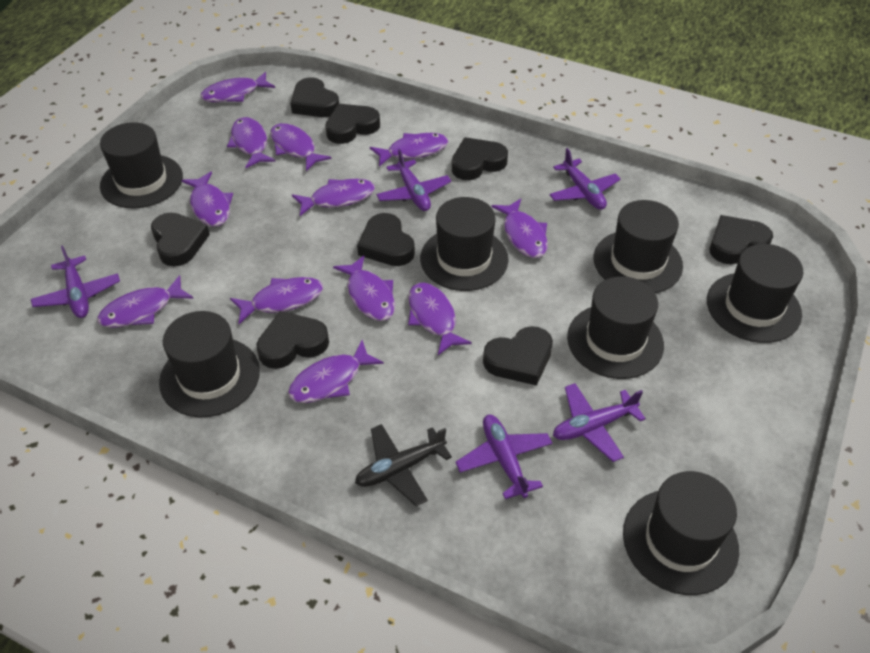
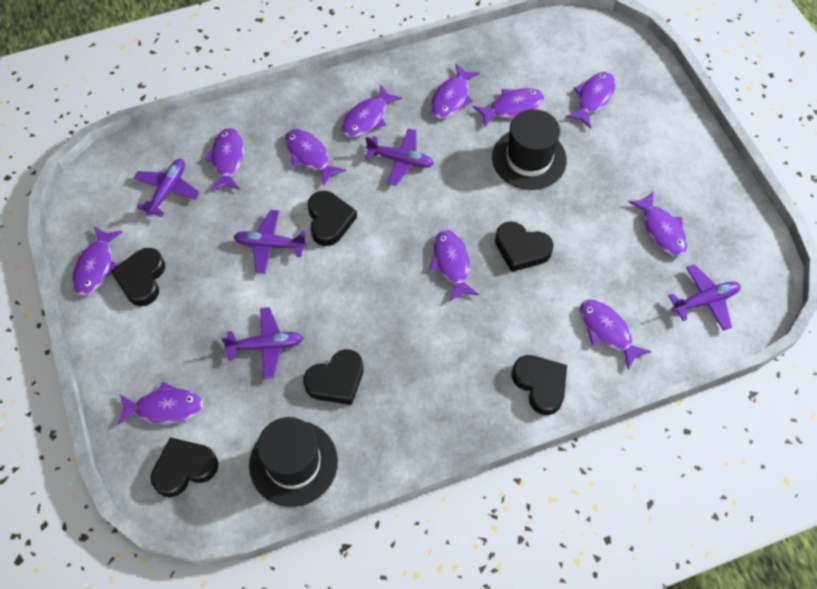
black hat: [100,122,183,208] [159,311,260,417] [420,197,509,291] [567,276,664,379] [594,200,683,293] [623,471,739,595] [707,244,803,343] = 7 -> [249,417,338,507] [492,109,567,190] = 2
black heart: [151,213,210,266] [256,311,329,369] [290,77,339,117] [325,104,380,144] [357,213,415,266] [452,137,508,180] [483,326,553,386] [710,215,773,264] = 8 -> [111,248,165,306] [150,437,219,497] [303,349,364,405] [308,191,357,246] [495,221,554,272] [512,355,567,415] = 6
black plane: [355,424,452,506] = 1 -> none = 0
purple fish: [97,275,193,328] [181,171,233,227] [200,72,275,102] [227,117,276,168] [230,277,323,324] [270,123,331,171] [288,340,384,403] [292,179,375,216] [333,255,395,321] [370,133,448,167] [408,283,472,355] [491,199,548,258] = 12 -> [72,226,123,296] [117,382,204,425] [204,128,244,191] [285,129,346,186] [342,85,402,137] [430,230,479,301] [431,63,480,119] [473,88,545,128] [566,72,616,129] [580,299,651,370] [628,191,688,257] = 11

